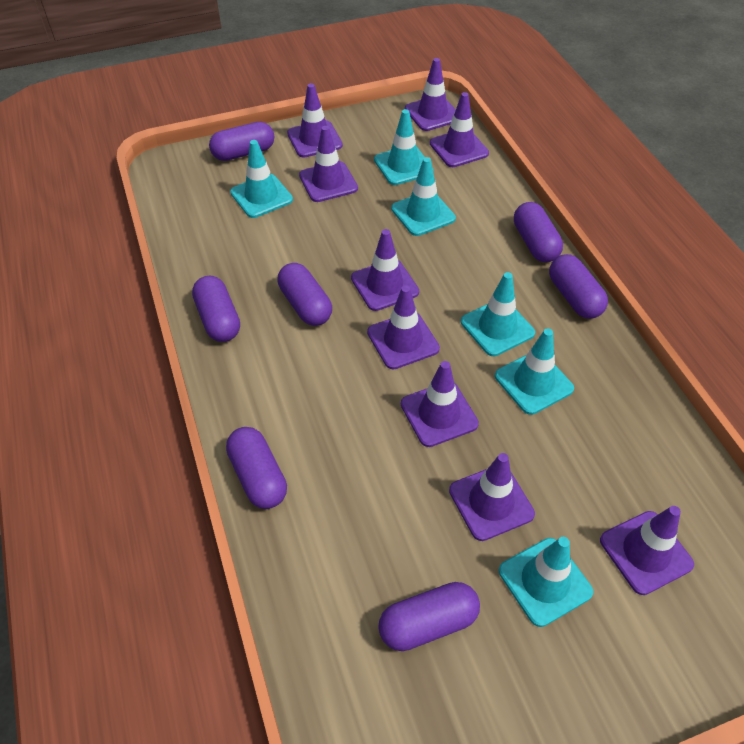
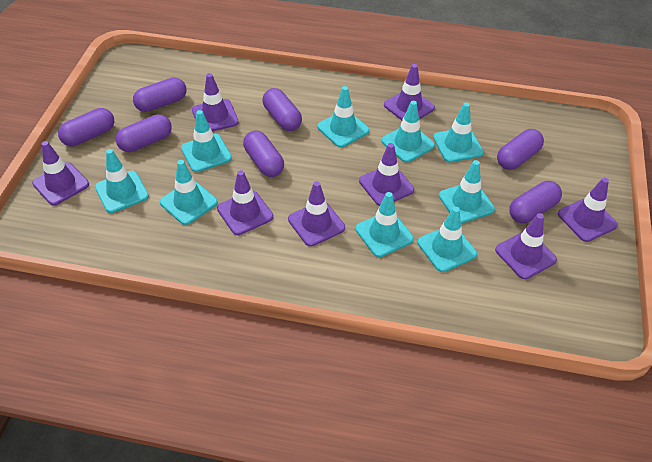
purple traffic cone: [287,83,343,158] [299,126,358,202] [351,229,419,311] [367,285,440,369] [401,361,479,447] [405,58,456,131] [430,92,489,167] [449,453,535,541] [600,506,694,595] = 9 -> [32,141,89,206] [192,73,239,131] [217,170,273,235] [288,181,345,247] [359,143,414,206] [384,64,435,120] [495,213,557,279] [558,178,618,242] = 8
turquoise traffic cone: [230,140,293,218] [374,109,433,185] [391,157,456,236] [461,272,535,356] [495,328,574,415] [499,537,593,627] = 6 -> [95,149,149,213] [160,160,218,225] [181,110,232,172] [317,86,369,148] [355,192,414,257] [381,101,435,163] [417,207,477,272] [433,102,484,163] [439,160,495,223] = 9

